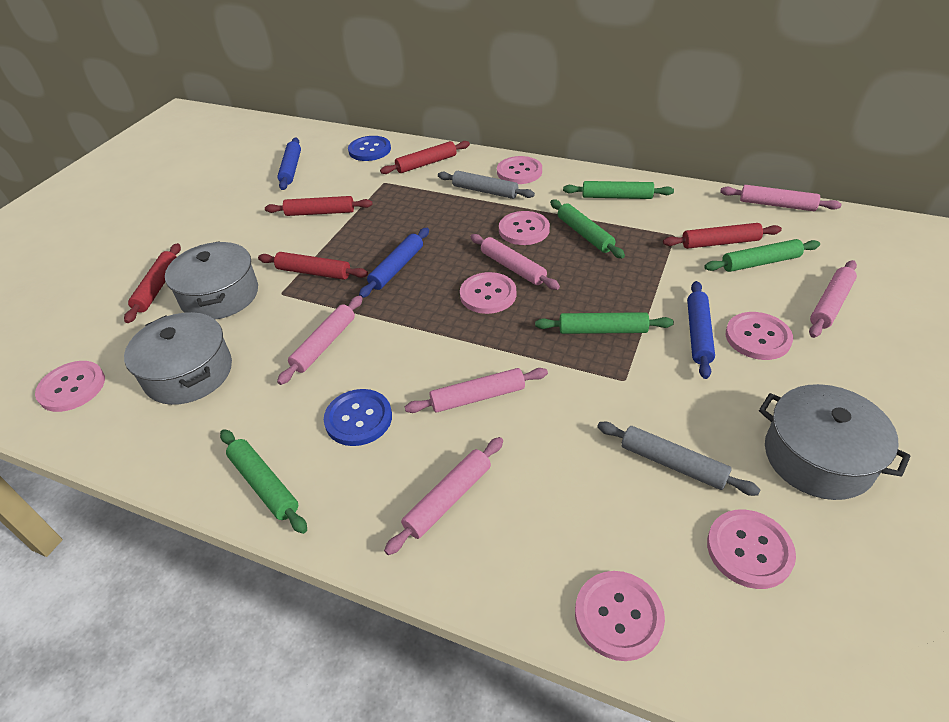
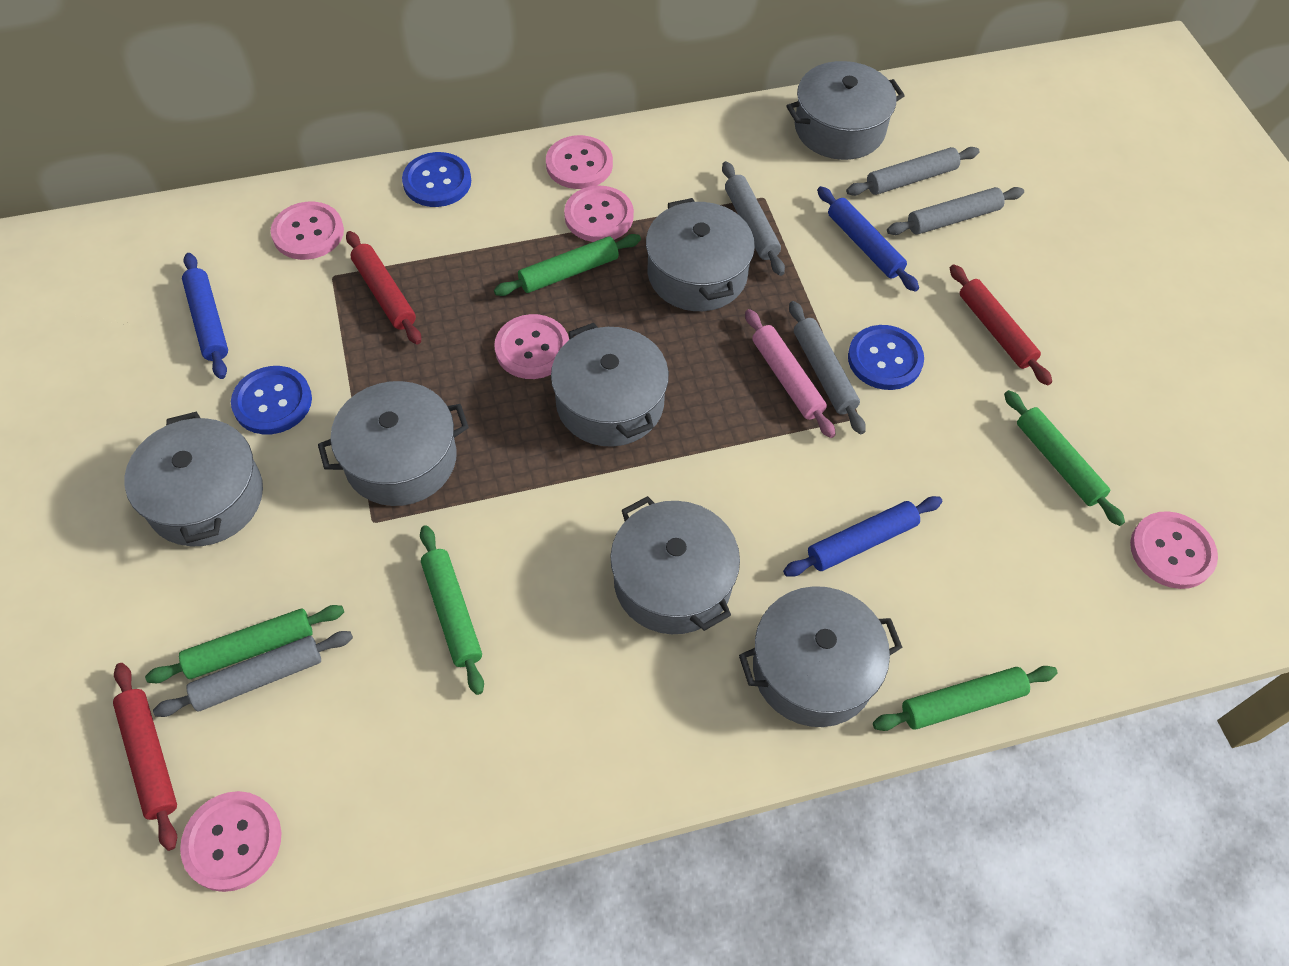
blue button: [324,389,392,446] [348,136,391,161] = 2 -> [231,366,312,434] [402,152,471,207] [848,325,924,390] = 3
grey pot: [124,312,232,405] [165,241,258,320] [759,384,911,500] = 3 -> [125,412,263,546] [318,381,469,506] [551,323,669,447] [610,496,740,634] [646,198,755,311] [739,586,903,727] [786,61,905,160] = 7
grey rolling pin: [438,171,535,199] [597,422,760,496] = 2 -> [153,631,353,717] [722,161,785,276] [789,301,866,434] [846,147,980,196] [887,187,1024,235] = 5
pink button: [35,361,105,412] [460,272,516,314] [497,156,542,184] [499,211,550,245] [575,571,665,661] [707,509,796,589] [726,312,793,360] = 7 -> [180,791,281,892] [271,202,344,260] [494,314,569,379] [546,135,613,189] [564,185,634,242] [1130,511,1218,589] = 6
pink rolling pin: [277,296,363,385] [384,437,503,555] [405,368,548,413] [470,234,560,290] [720,185,842,211] [809,260,857,338] = 6 -> [745,309,836,438] = 1
red rolling pin: [124,243,181,323] [258,252,368,280] [265,196,372,216] [380,141,470,174] [663,223,782,249] = 5 -> [113,663,177,851] [346,231,421,344] [950,264,1052,385] = 3

